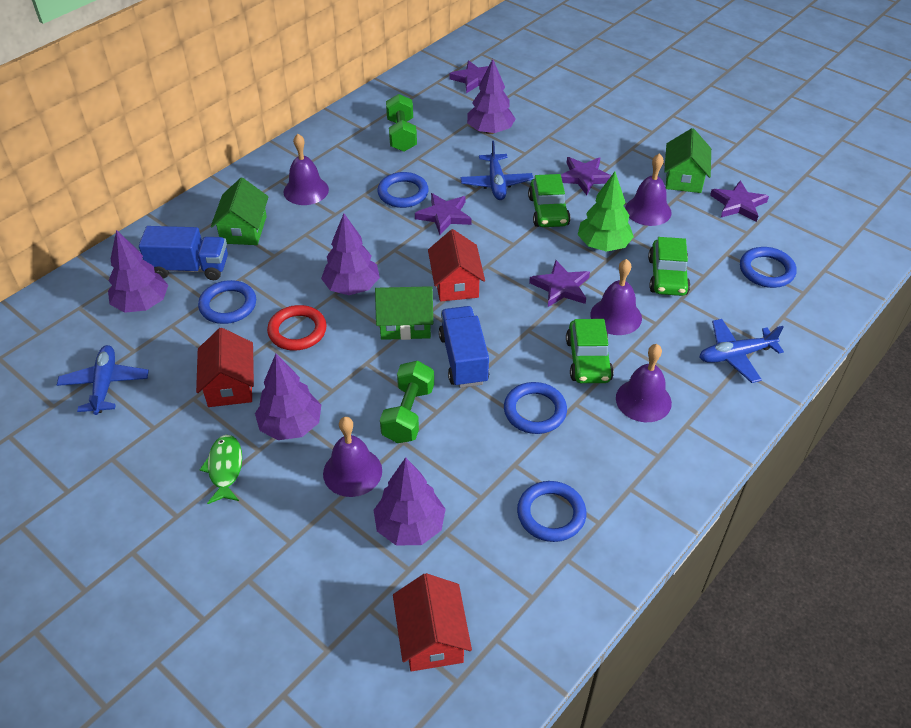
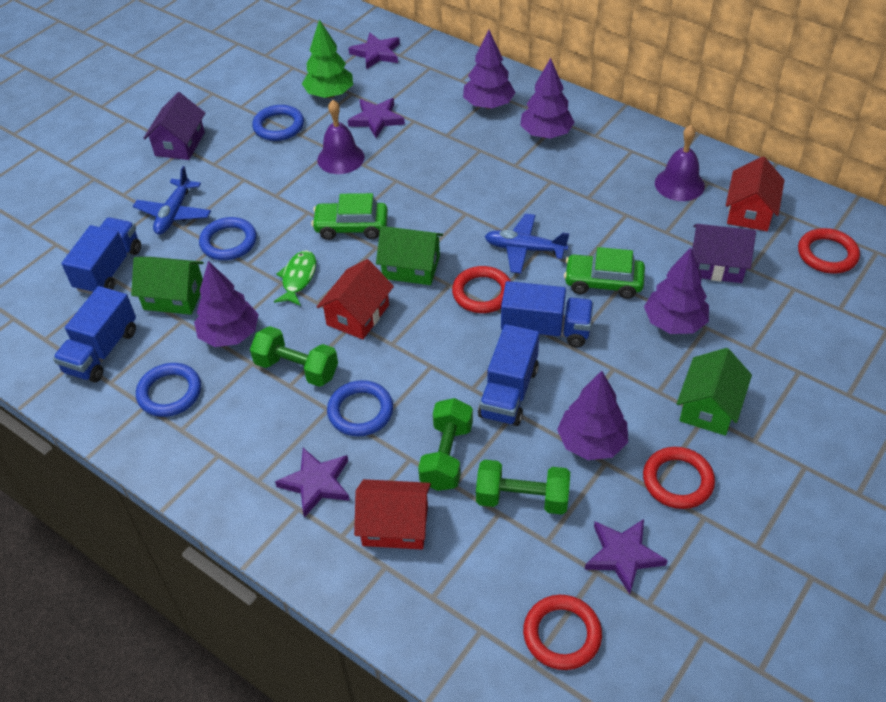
blue plane: [57,345,149,415] [461,141,533,200] [700,319,784,383] = 3 -> [133,166,211,235] [484,214,569,274] = 2
blue ring: [198,280,256,324] [378,172,429,208] [504,382,567,434] [517,481,586,542] [740,247,797,288] = 5 -> [136,363,201,417] [199,217,257,260] [252,105,304,141] [327,380,393,436] = 4
blue truck: [139,226,228,280] [439,306,489,388] = 2 -> [53,286,136,382] [61,217,141,294] [478,324,539,426] [501,281,594,347] = 4
green car: [528,174,570,227] [566,319,614,383] [648,237,690,296] = 3 -> [311,193,388,240] [564,247,645,299] = 2
green dumbbell: [380,361,434,443] [386,94,417,152] = 2 -> [250,326,338,387] [418,398,473,491] [476,460,570,514] = 3
purple bell: [284,134,329,205] [323,417,382,497] [590,259,642,335] [616,344,672,422] [625,153,671,226] = 5 -> [317,100,365,174] [655,125,705,201] = 2
purple house: none = 0 -> [143,92,205,160] [692,224,756,283] = 2
purple star: [415,193,472,235] [449,60,489,93] [529,260,590,307] [561,157,612,195] [710,180,769,222] = 5 -> [275,448,350,518] [348,98,405,138] [349,32,400,69] [585,519,668,594] = 4
red ring: [267,305,327,350] = 1 -> [452,266,511,313] [523,595,602,670] [643,447,715,509] [798,228,860,274] = 4

